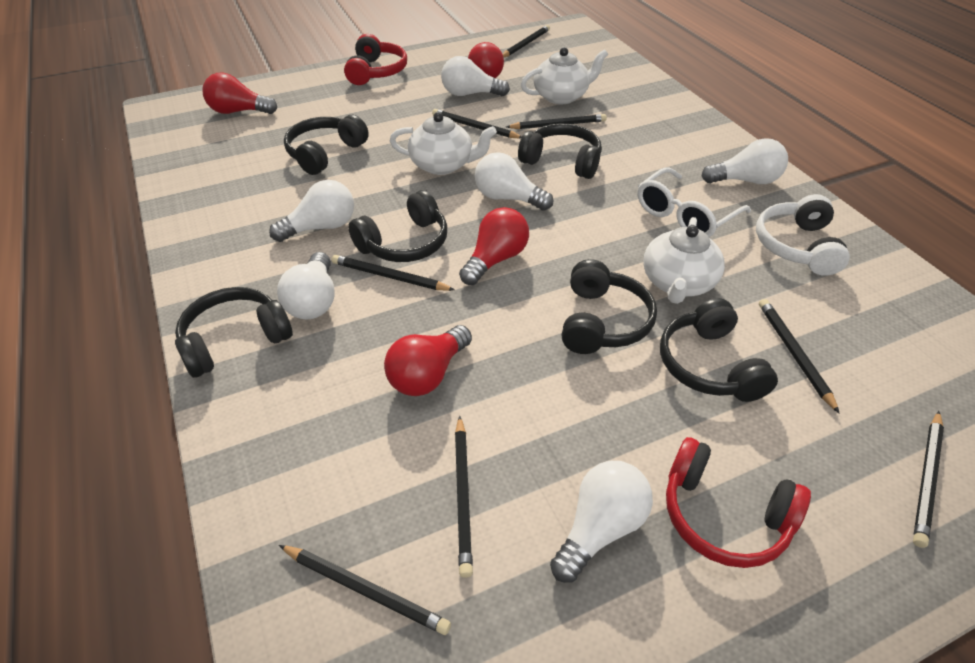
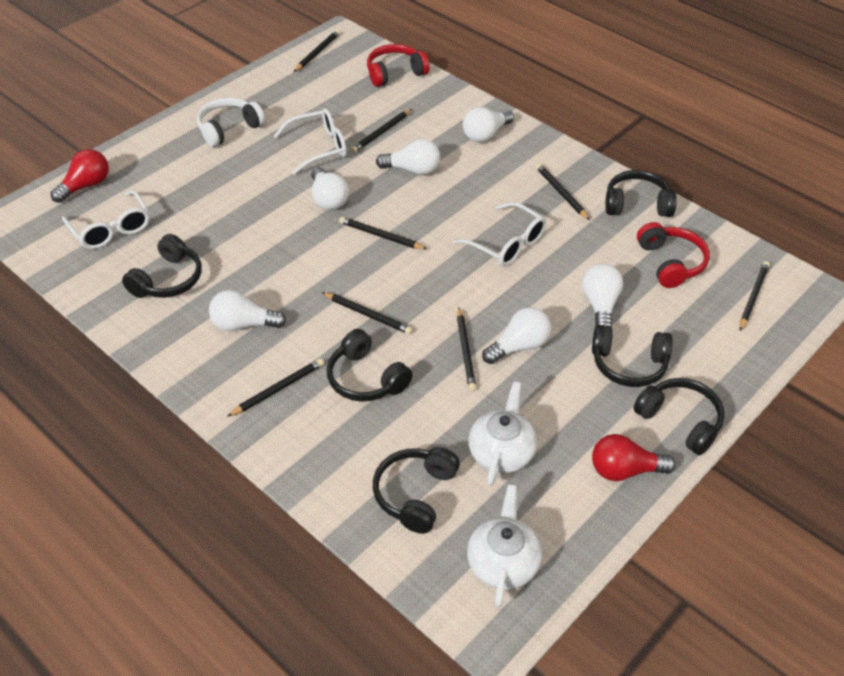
red light bulb: [202,72,277,114] [384,325,472,396] [459,207,529,285] [468,42,504,78] = 4 -> [51,149,109,203] [592,434,676,481] = 2
white glasses: [637,167,751,237] = 1 -> [62,190,150,249] [274,108,347,175] [453,202,546,266] = 3
white teapot: [390,112,497,175] [521,47,608,104] [643,217,725,304] = 3 -> [467,485,542,607] [468,381,537,486] = 2

